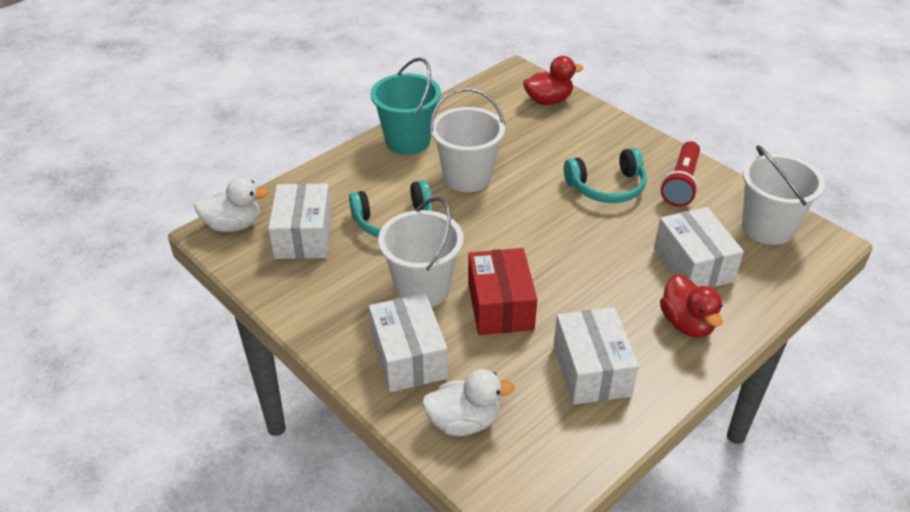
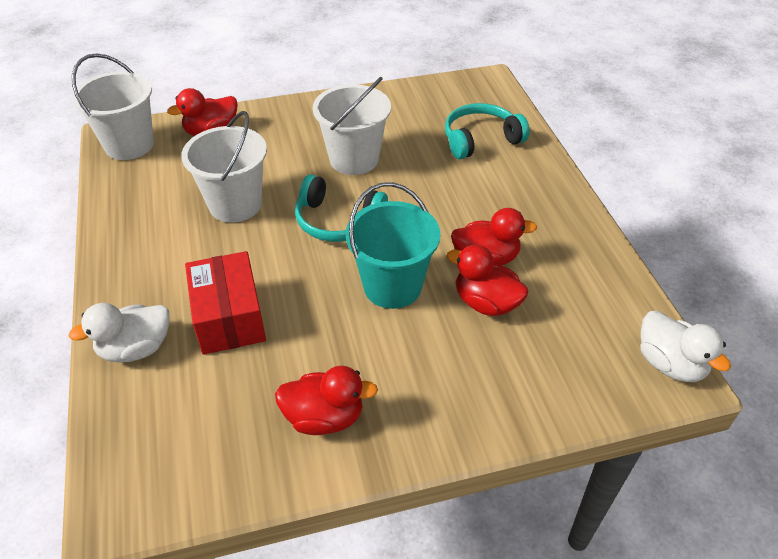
red duck: [523,56,583,105] [660,274,723,337] = 2 -> [167,88,238,136] [275,366,378,435] [447,245,529,316] [451,208,537,266] = 4
red flashlight: [661,141,700,207] = 1 -> none = 0
white box: [268,183,332,259] [369,293,448,392] [554,307,639,405] [654,207,744,288] = 4 -> none = 0

